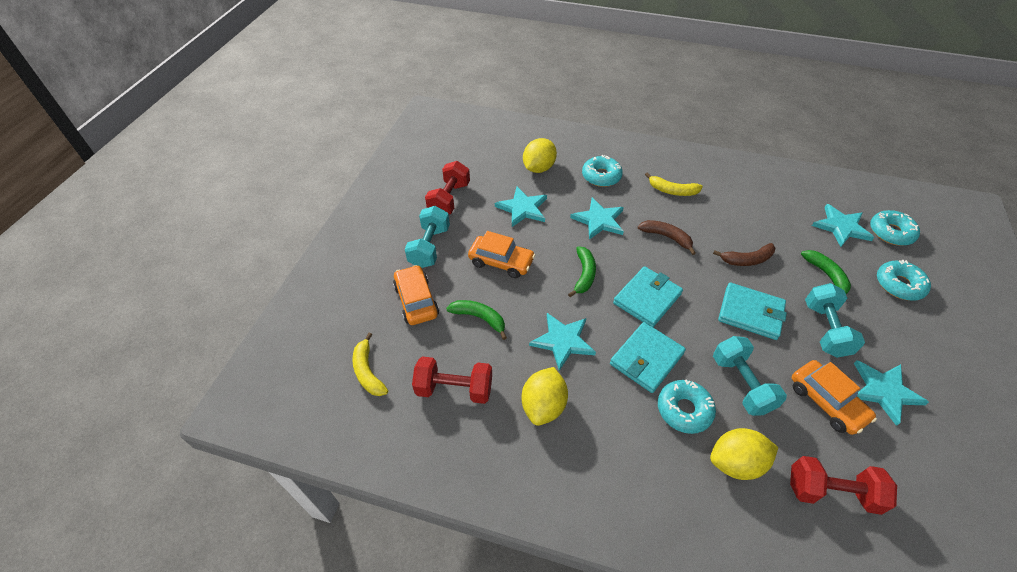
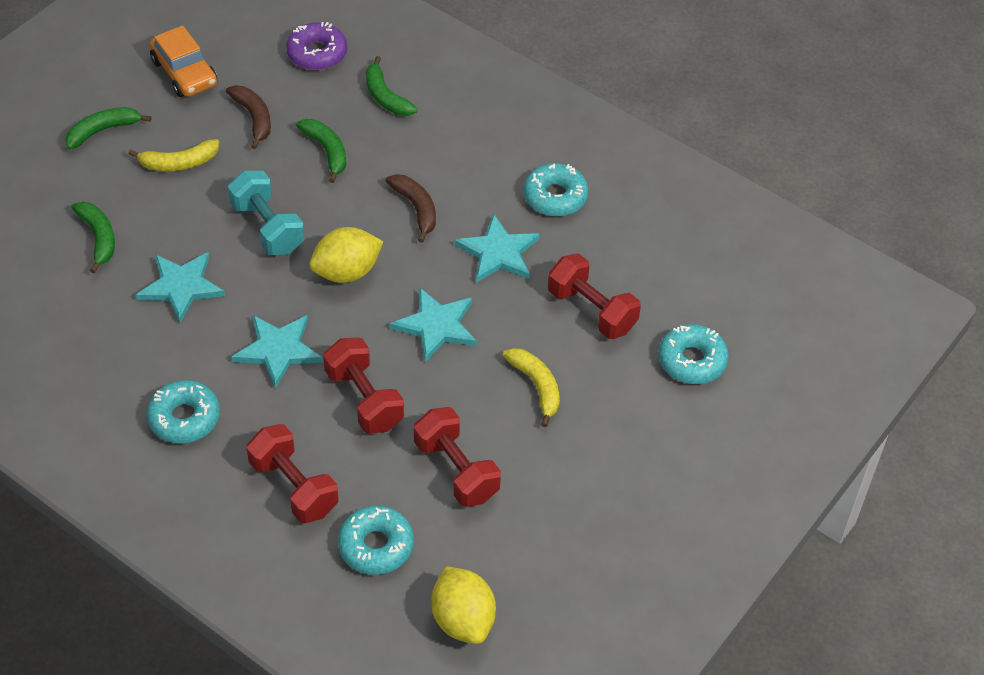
green banana: [446,300,507,340] [568,246,596,297] [801,250,851,294] = 3 -> [65,107,152,150] [71,202,115,273] [296,119,346,183] [366,56,418,116] = 4
orange car: [393,265,439,325] [468,231,535,278] [792,360,877,435] = 3 -> [149,25,217,97] = 1
purple donut: none = 0 -> [286,22,347,70] = 1
red dumbbell: [412,356,492,404] [425,161,470,214] [790,456,897,515] = 3 -> [246,424,338,523] [323,338,404,433] [414,407,501,507] [548,253,641,339] = 4
turquoise dumbbell: [405,206,450,268] [713,336,787,416] [805,283,865,358] = 3 -> [228,171,305,255] = 1
turquoise star: [495,187,547,227] [529,313,596,371] [570,198,624,240] [812,204,875,247] [854,360,929,426] = 5 -> [136,252,225,323] [232,315,323,389] [390,287,477,362] [455,214,540,283] = 4
turquoise wallet: [610,322,686,393] [613,266,683,327] [718,283,787,340] = 3 -> none = 0
yellow lemon: [522,367,568,426] [523,138,557,173] [710,428,778,480] = 3 -> [310,227,383,283] [431,566,496,644] = 2

